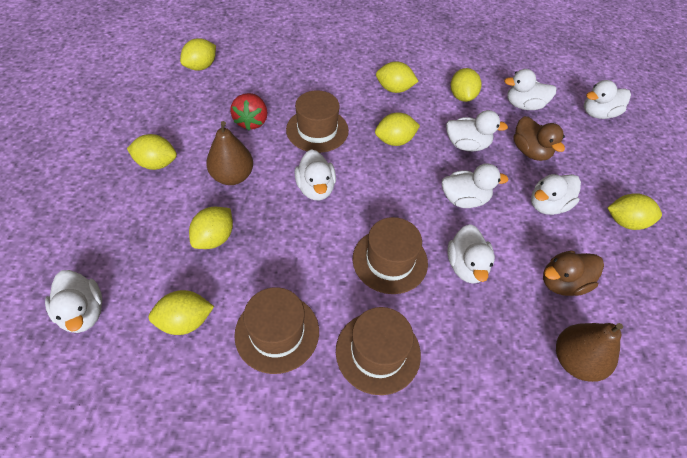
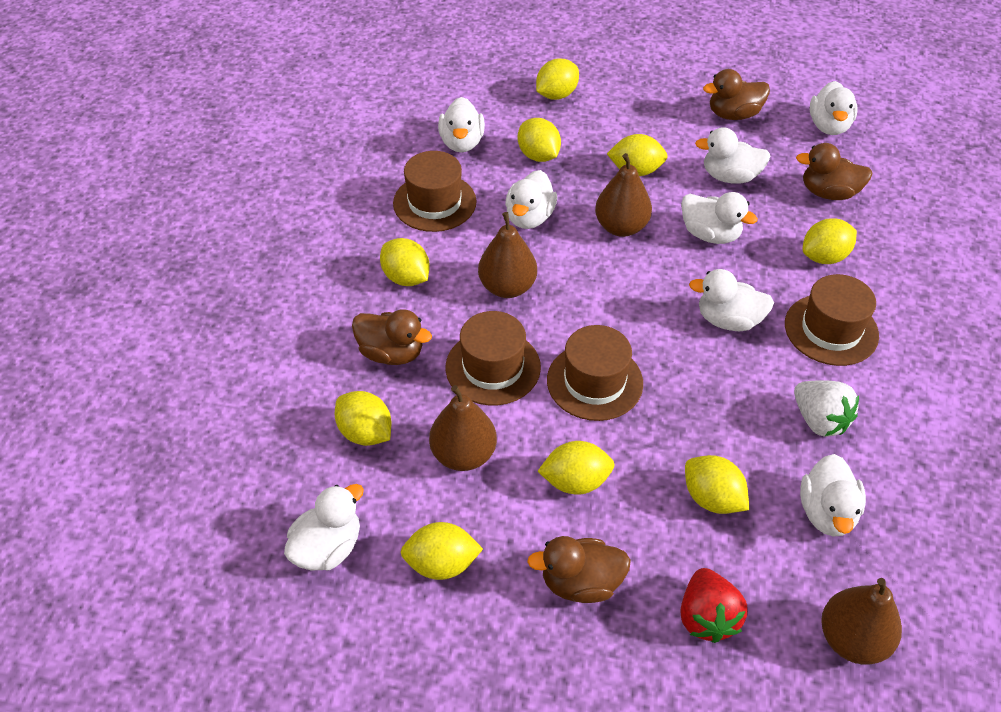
brown duck: [513,116,565,161] [543,251,604,296] = 2 -> [352,309,432,365] [527,536,631,603] [703,69,770,120] [796,143,873,200] = 4
brown pear: [206,121,253,185] [556,323,623,382] = 2 -> [429,385,497,471] [478,212,537,298] [595,153,652,237] [821,578,902,665] = 4
white strawberry: none = 0 -> [794,380,859,437] = 1
yellow lemon: [127,134,177,170] [149,290,214,335] [180,38,216,71] [189,207,233,249] [375,112,420,146] [376,61,419,93] [450,68,481,102] [608,193,662,230] = 8 -> [335,391,391,446] [380,238,430,286] [400,522,483,580] [518,118,561,162] [536,58,579,100] [537,441,615,495] [607,134,668,176] [685,455,749,514] [803,218,857,264] = 9

